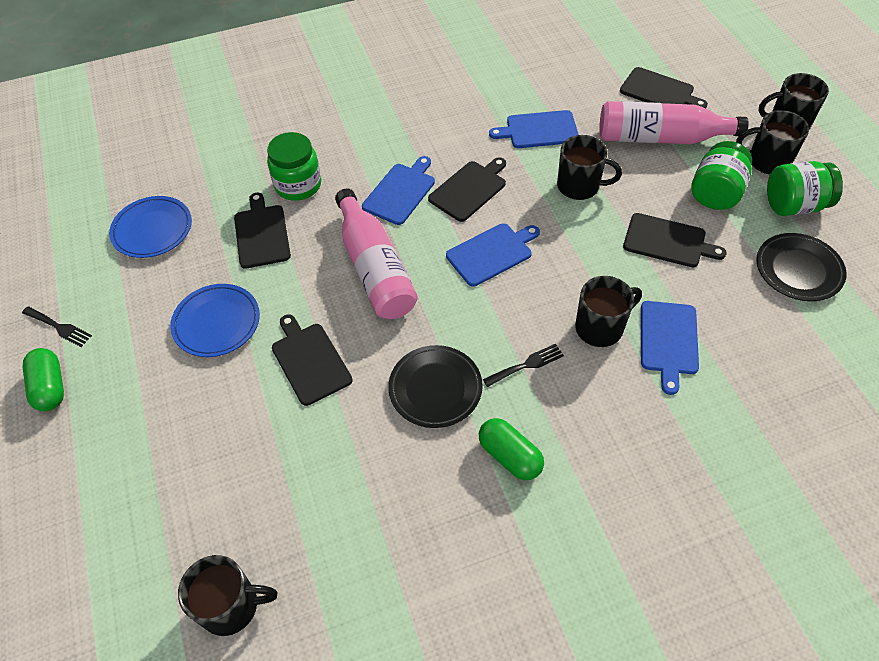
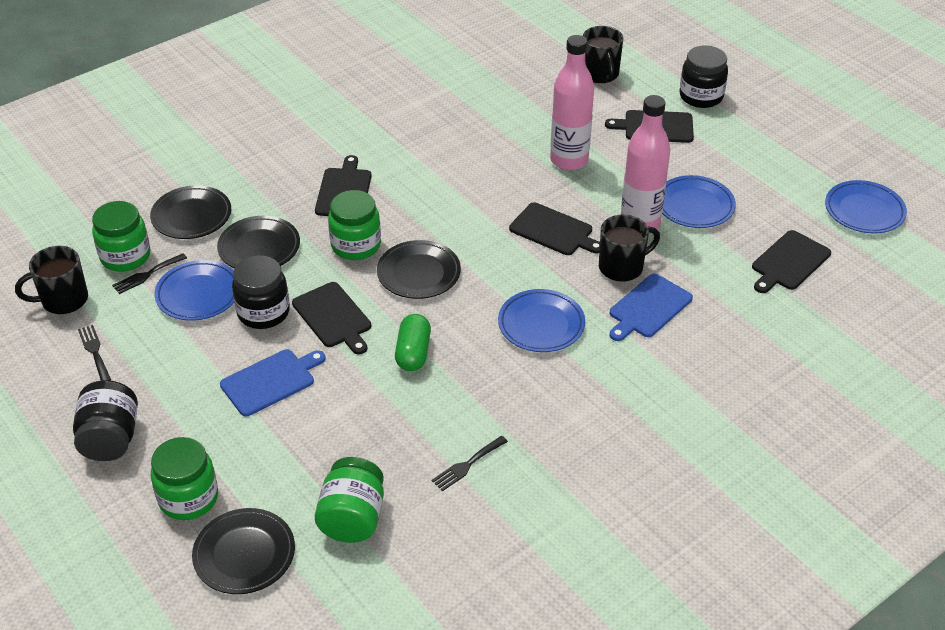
black fork: [22,306,92,347] [483,344,564,387] = 2 -> [78,325,111,381] [112,253,187,294] [432,436,508,491] = 3
black jar: none = 0 -> [73,380,138,461] [232,255,290,329] [680,45,728,108] = 3
black mug: [178,555,277,636] [557,135,622,200] [575,276,642,347] [736,110,809,174] [758,73,829,130] = 5 -> [15,246,88,314] [583,26,623,83] [599,215,660,282] = 3
black plate: [388,345,483,428] [756,233,847,301] = 2 -> [150,185,231,239] [192,508,295,594] [217,216,300,268] [377,240,461,299] = 4
blue cutting board: [362,156,435,225] [446,223,540,287] [489,110,579,148] [641,301,699,395] = 4 -> [220,349,326,416] [609,274,693,341] = 2
blue plate: [109,196,192,258] [170,284,260,357] = 2 -> [154,260,234,321] [498,289,585,352] [662,175,736,228] [825,180,907,233] = 4
green capsule: [23,348,64,411] [479,418,544,480] = 2 -> [395,314,431,371] = 1
green jar: [267,132,321,201] [691,141,752,210] [767,161,843,216] = 3 -> [92,201,151,272] [150,437,218,520] [315,457,384,543] [328,190,381,260] = 4

